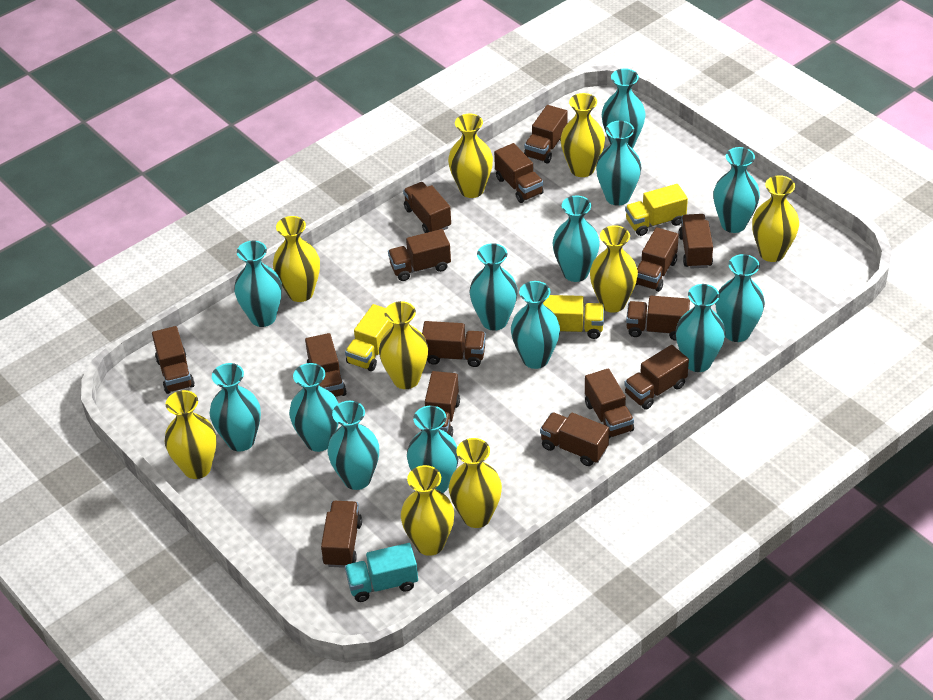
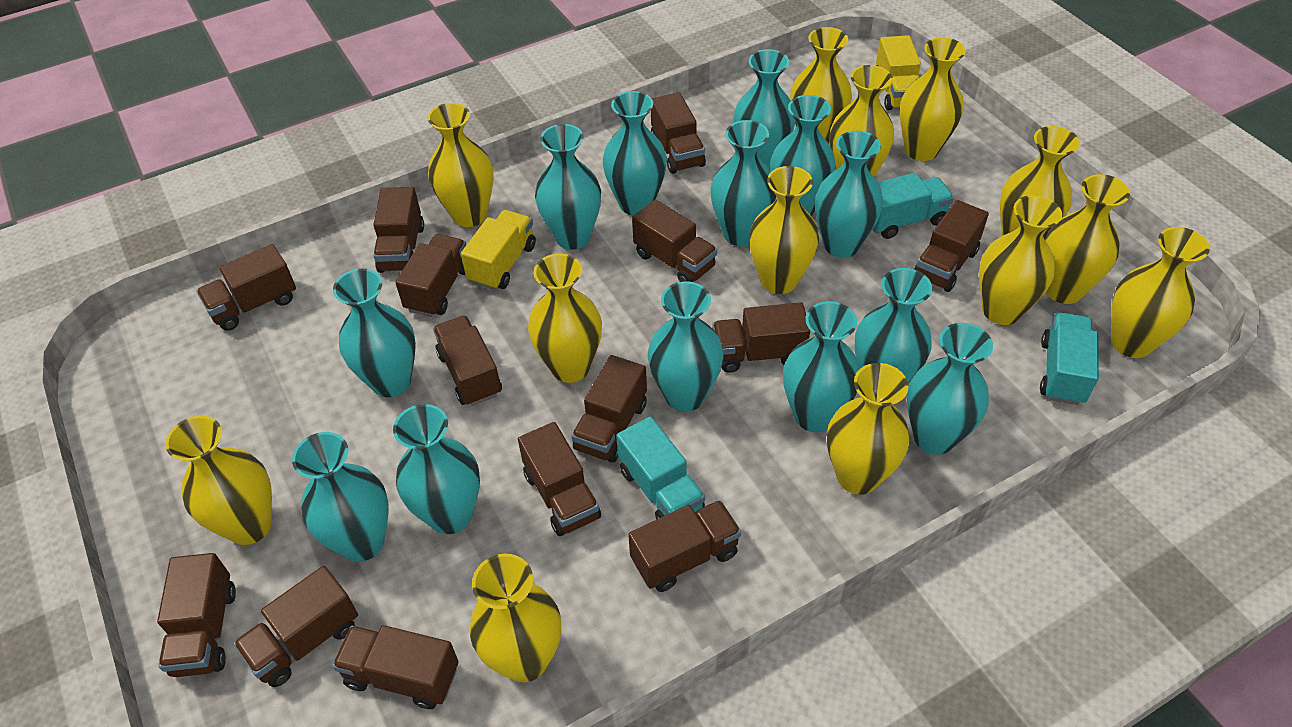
brown truck: [152,326,195,394] [305,333,347,397] [321,501,362,568] [388,229,451,281] [403,182,451,233] [421,371,460,437] [422,321,486,367] [494,143,544,203] [524,105,567,163] [540,412,609,466] [585,368,634,438] [624,345,689,410] [626,296,690,341] [636,227,679,292] [678,214,713,269] = 15 -> [157,553,236,677] [196,244,296,331] [233,566,358,687] [332,625,459,709] [373,187,424,273] [395,234,466,317] [433,315,502,406] [518,422,601,536] [572,355,647,463] [628,500,741,592] [632,200,717,282] [651,92,706,174] [712,302,810,373] [914,200,989,292] = 14
turquoise truck: [345,543,418,602] = 1 -> [616,416,705,520] [873,173,954,239] [1040,312,1099,405] = 3
yellow truck: [345,304,393,371] [543,295,604,339] [625,184,688,236] = 3 -> [461,210,536,290] [876,35,921,110] = 2
yellow vase: [165,390,217,479] [273,216,320,302] [379,301,428,389] [401,465,454,556] [448,114,493,198] [449,438,502,528] [561,93,605,177] [590,225,638,313] [752,175,799,262] = 9 -> [165,416,272,545] [428,103,494,227] [470,554,561,683] [528,254,602,383] [749,166,819,294] [790,27,852,145] [827,363,909,495] [830,65,894,177] [900,37,966,161] [979,195,1062,325] [1000,126,1080,239] [1045,174,1130,304] [1111,227,1210,358] = 13

